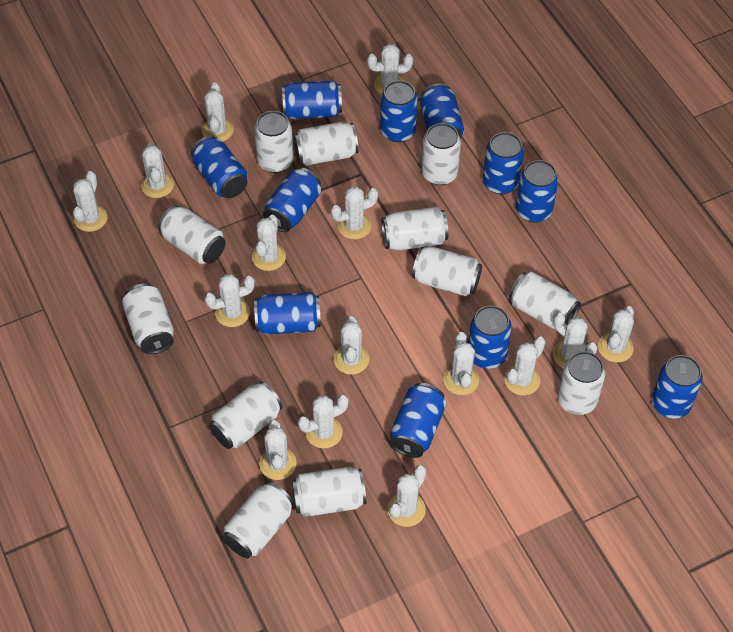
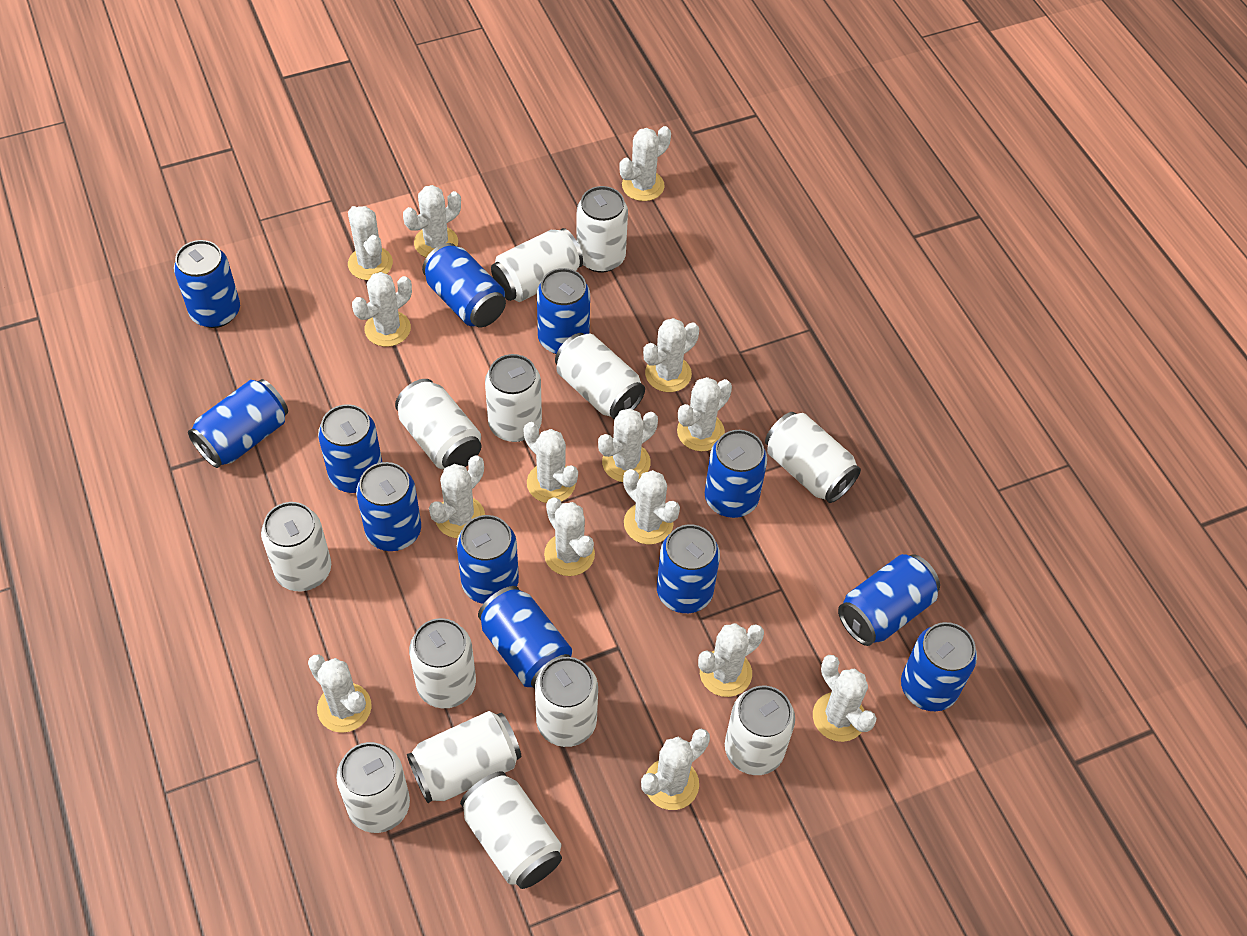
blue can: [191,136,248,198] [254,292,321,334] [263,168,321,232] [282,81,342,119] [380,80,418,142] [390,383,446,458] [420,83,464,139] [468,305,512,369] [483,132,524,194] [516,160,559,223] [652,355,703,419] = 11 -> [174,240,240,328] [188,379,288,468] [318,404,382,493] [356,462,421,551] [422,243,506,327] [457,515,519,604] [478,586,572,689] [537,268,590,354] [657,524,720,613] [705,430,767,518] [838,554,940,646] [901,622,977,711] = 12
white can: [122,283,174,354] [158,205,226,264] [209,381,282,449] [223,482,294,558] [254,111,294,173] [292,467,366,517] [294,121,359,166] [381,207,449,251] [412,246,482,296] [422,123,461,185] [509,272,581,329] [558,351,605,415] = 12 -> [261,502,331,591] [336,742,410,833] [395,379,482,469] [407,711,521,803] [409,618,476,708] [460,771,562,889] [485,354,542,442] [491,228,583,302] [535,657,598,747] [555,333,645,420] [576,186,628,273] [725,686,795,775] [765,412,861,503] = 13

